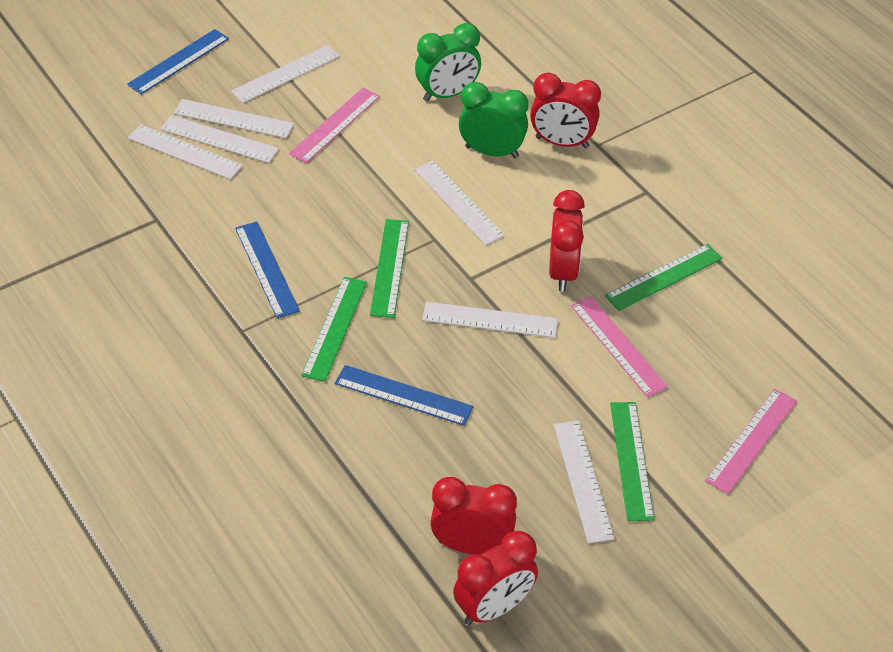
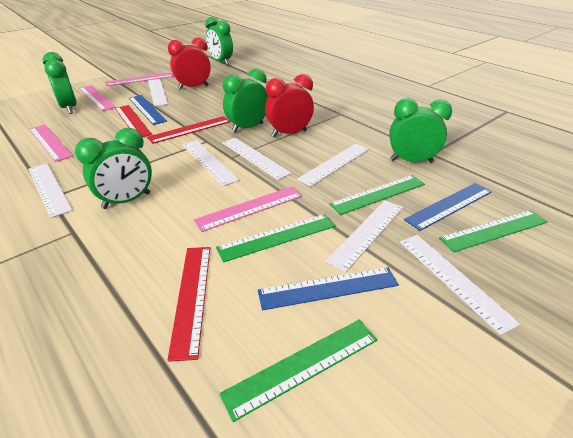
green clock: [415,23,481,102] [459,82,528,158] = 2 -> [43,52,77,114] [75,128,152,209] [205,17,233,65] [223,68,268,133] [389,98,452,163] = 5
pink ruler: [289,88,380,163] [571,296,668,397] [705,389,797,494] = 3 -> [29,125,73,162] [79,85,116,111] [105,72,174,86] [194,186,302,232] = 4
red clock: [430,477,517,555] [453,531,538,625] [530,73,601,148] [549,190,585,292] = 4 -> [168,37,211,90] [265,74,314,137] = 2
red ruler: none = 0 -> [115,105,152,137] [147,116,230,144] [167,247,210,362] = 3

